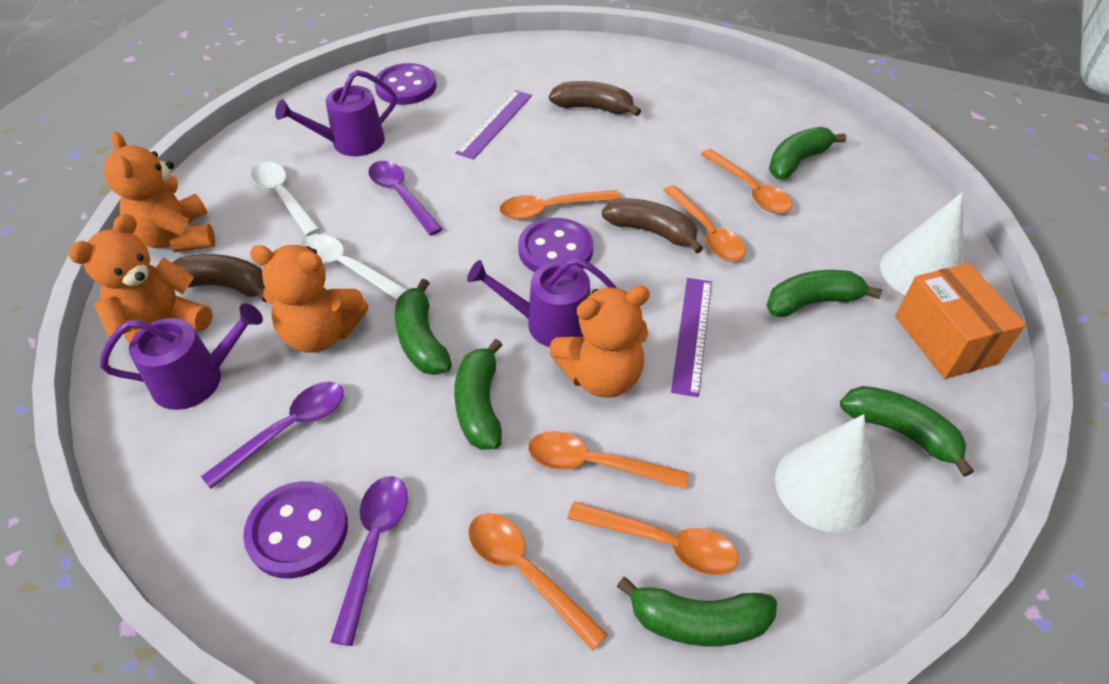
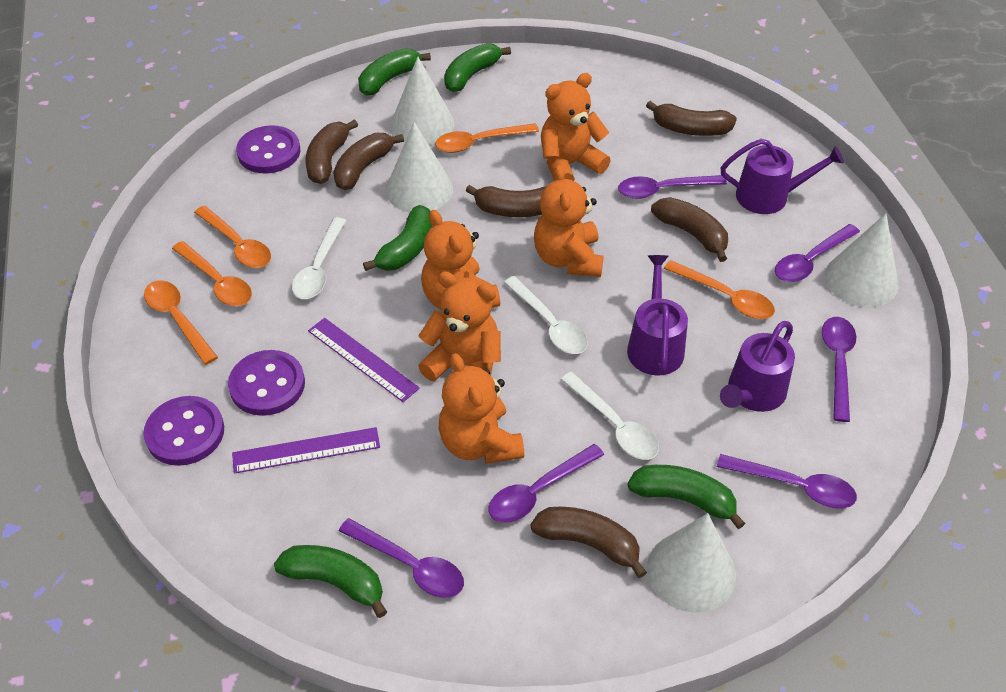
brown banana: [172,254,267,303] [549,81,641,116] [602,198,703,254] = 3 -> [306,119,358,184] [333,133,404,190] [466,185,546,217] [530,507,647,578] [646,101,737,136] [651,197,728,262] = 6
green banana: [395,279,452,375] [454,339,502,450] [617,577,777,646] [766,270,883,317] [769,127,846,179] [840,386,974,477] = 6 -> [274,545,387,618] [358,48,431,96] [363,205,433,271] [444,43,511,92] [627,465,745,529] = 5
orange box: [895,263,1026,379] = 1 -> none = 0
orange spoon: [468,513,608,651] [499,190,620,220] [528,431,689,489] [567,501,738,575] [663,185,746,261] [701,149,792,213] = 6 -> [144,280,218,365] [172,241,252,306] [194,206,271,268] [435,123,539,153] [664,260,775,319] = 5
orange teddy bear: [68,214,213,345] [104,132,215,252] [250,245,368,353] [549,286,650,398] = 4 -> [418,272,501,381] [421,210,500,309] [439,353,524,464] [534,165,604,277] [541,73,611,181] = 5
purple spoon: [201,382,344,489] [330,476,408,646] [368,161,442,236] = 3 -> [339,518,464,598] [488,444,604,523] [618,175,727,199] [717,454,857,509] [775,224,860,282] [822,317,856,422] = 6
white cone: [775,414,877,533] [880,192,964,295] = 2 -> [386,122,453,212] [391,57,455,145] [647,513,736,613] [825,213,899,308] = 4
white spoon: [251,162,320,236] [300,234,407,300] = 2 -> [292,217,346,299] [504,276,588,354] [560,372,659,460] = 3

